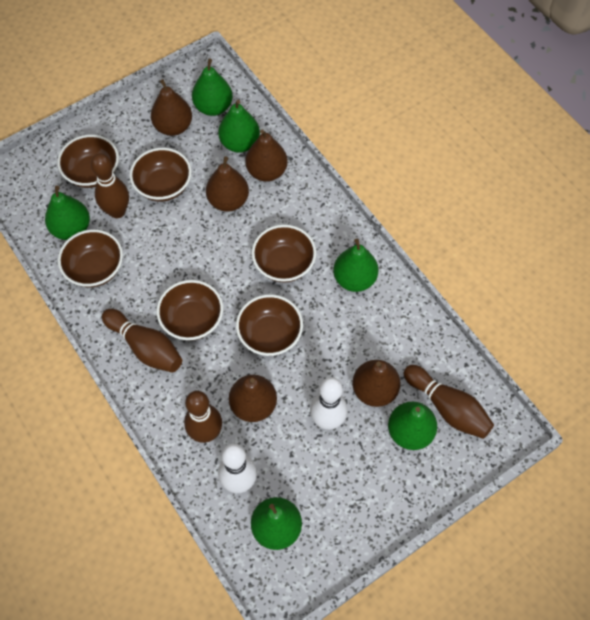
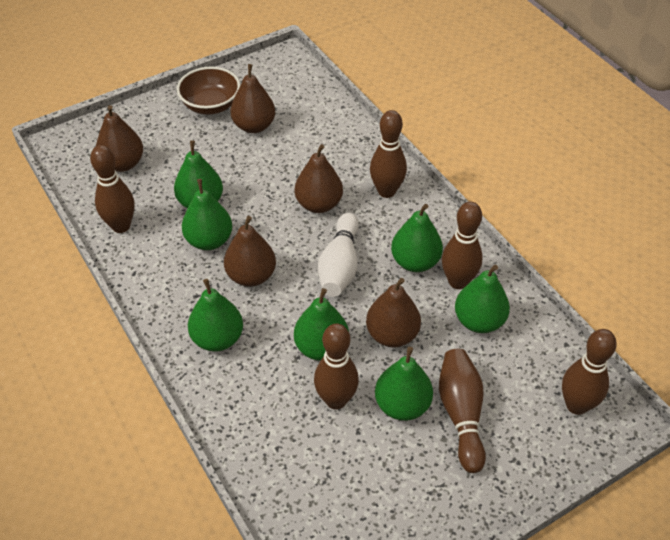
brown bowl: [57,135,119,188] [58,229,123,287] [130,148,192,202] [157,280,223,341] [236,294,303,356] [252,225,316,283] = 6 -> [177,67,240,114] = 1
brown bowling pin: [91,153,129,218] [102,309,182,373] [184,391,222,443] [404,365,494,439] = 4 -> [90,145,134,233] [314,323,359,409] [370,110,407,198] [439,349,486,473] [442,201,483,289] [562,329,617,415] = 6
green pear: [45,186,90,240] [192,59,233,116] [218,100,260,153] [251,497,302,550] [333,239,379,292] [388,402,437,450] = 6 -> [174,141,223,209] [182,179,233,250] [188,279,243,352] [294,288,349,361] [375,347,433,421] [391,204,443,272] [455,265,510,333] = 7
white bowling pin: [218,443,257,493] [310,377,347,430] = 2 -> [318,213,359,297] = 1

